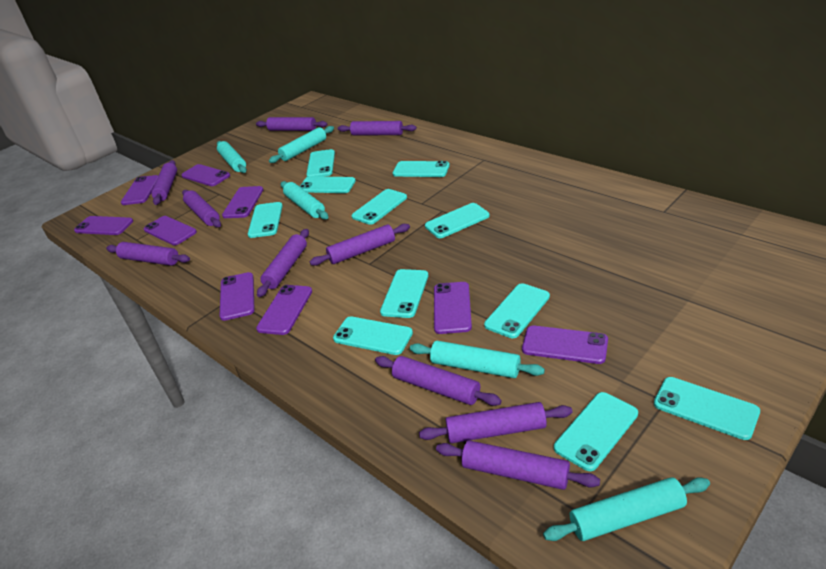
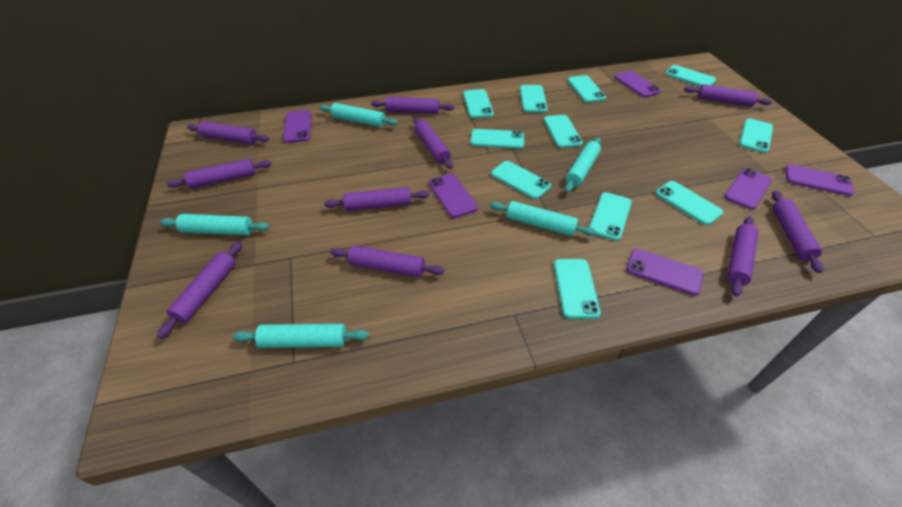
purple phone: [74,216,133,235] [121,175,158,205] [144,216,197,245] [182,164,230,186] [220,272,255,321] [222,186,263,218] [256,285,312,335] [434,282,472,334] [522,325,608,364] = 9 -> [283,110,312,143] [429,173,478,218] [614,71,661,98] [626,249,703,296] [724,168,772,210] [785,164,854,196] = 6

